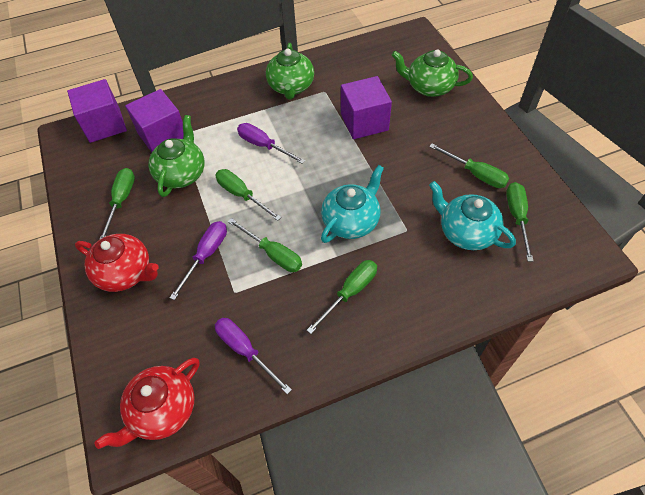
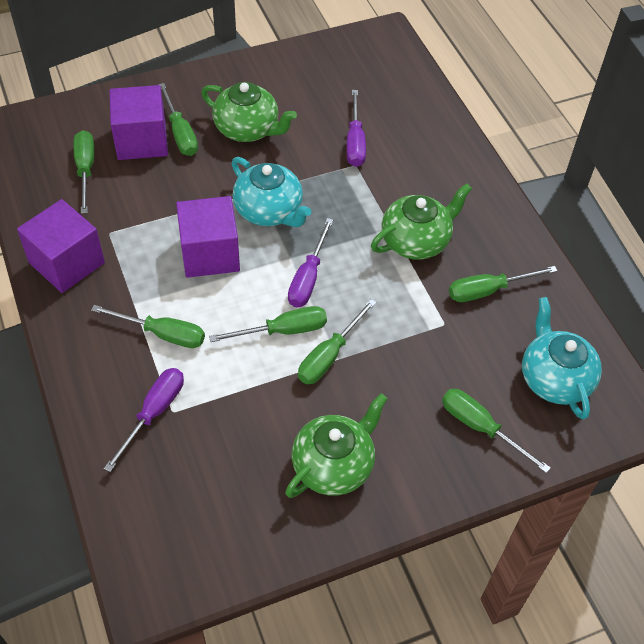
green screwdriver: [99,168,135,240] [215,169,281,221] [228,218,302,272] [306,260,377,334] [429,144,509,188] [506,182,534,262] = 6 -> [73,130,94,214] [91,305,205,348] [158,83,198,156] [209,306,327,342] [298,299,376,384] [442,389,551,473] [449,266,557,302] = 7
red teapot: [75,234,158,292] [94,358,199,449] = 2 -> none = 0

